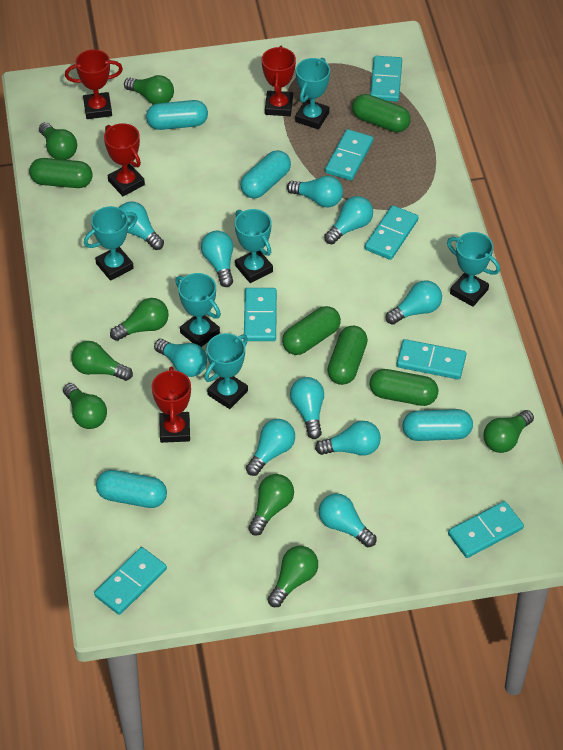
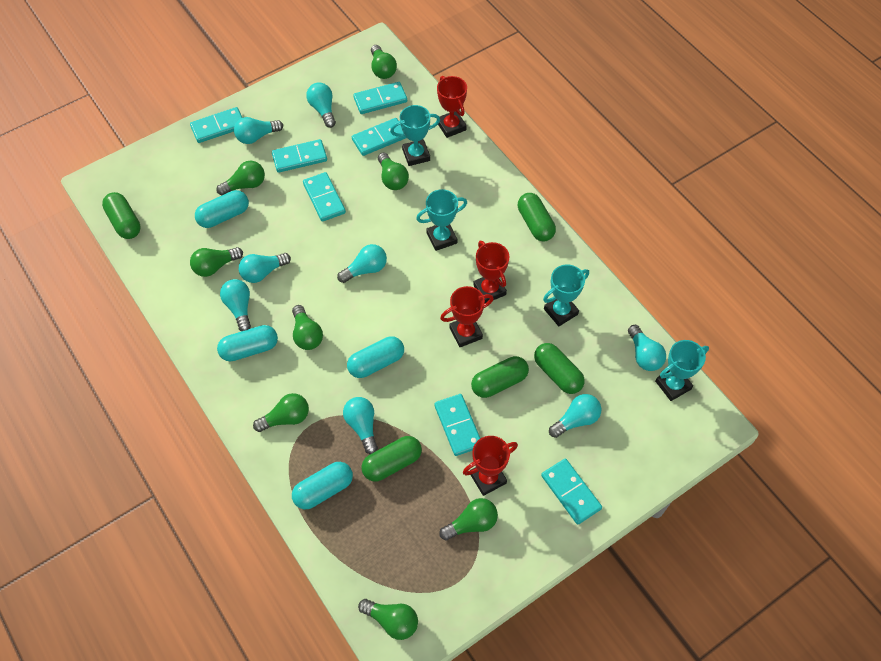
turquoise light bulb: [119,201,164,250] [154,339,207,377] [201,231,233,287] [246,419,295,476] [287,176,343,207] [290,377,324,439] [315,421,381,456] [319,493,377,547] [324,196,373,244] [385,280,442,325] = 10 -> [220,279,251,331] [234,117,283,144] [239,253,291,283] [306,82,336,128] [337,244,387,283] [343,397,378,454] [549,394,602,438] [628,325,666,371] = 8
turquoise trophy: [84,206,138,281] [175,273,221,347] [204,333,248,409] [235,209,273,283] [295,58,330,129] [447,232,500,307] = 6 -> [390,105,440,166] [416,189,467,251] [543,264,589,326] [655,340,709,401] = 4

